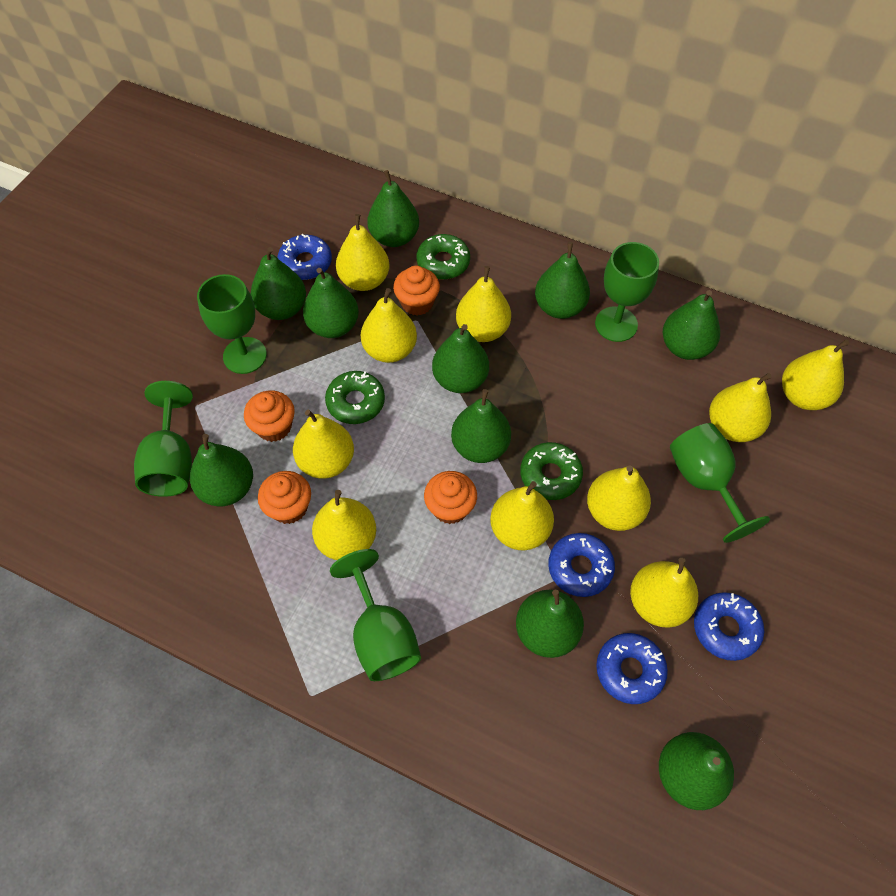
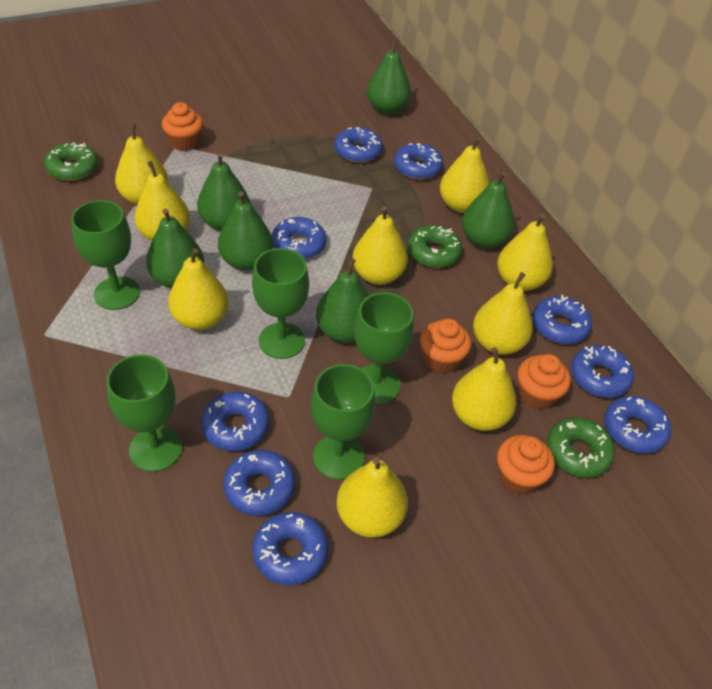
blue donut: [277,234,332,280] [548,533,615,597] [596,633,668,704] [694,592,764,661] = 4 -> [201,391,269,451] [223,450,295,516] [252,512,328,585] [272,217,326,259] [334,127,383,163] [394,143,443,180] [533,294,592,344] [571,345,634,398] [604,396,671,454] = 9
green pear: [190,434,253,507] [251,247,306,320] [303,268,359,338] [367,170,419,247] [432,324,489,393] [451,389,511,463] [516,590,584,658] [535,242,590,319] [659,732,734,810] [663,290,720,360] = 10 -> [146,208,204,288] [197,153,250,231] [218,191,273,271] [316,258,369,343] [367,39,411,114] [462,172,515,248] = 6
yellow pear: [293,410,354,479] [312,490,376,560] [336,214,390,291] [361,288,417,363] [456,266,511,342] [490,481,554,550] [587,465,651,531] [630,558,698,628] [709,373,772,442] [782,339,849,410] = 10 -> [115,123,169,205] [135,161,190,241] [168,248,229,330] [336,457,408,538] [352,206,408,285] [440,137,490,213] [452,347,517,431] [473,272,533,355] [497,214,553,291] = 9

